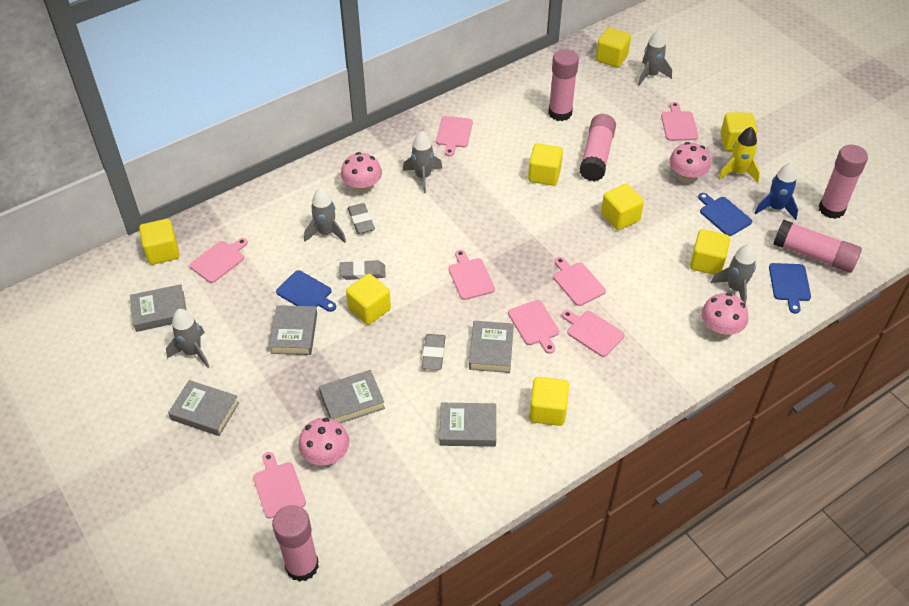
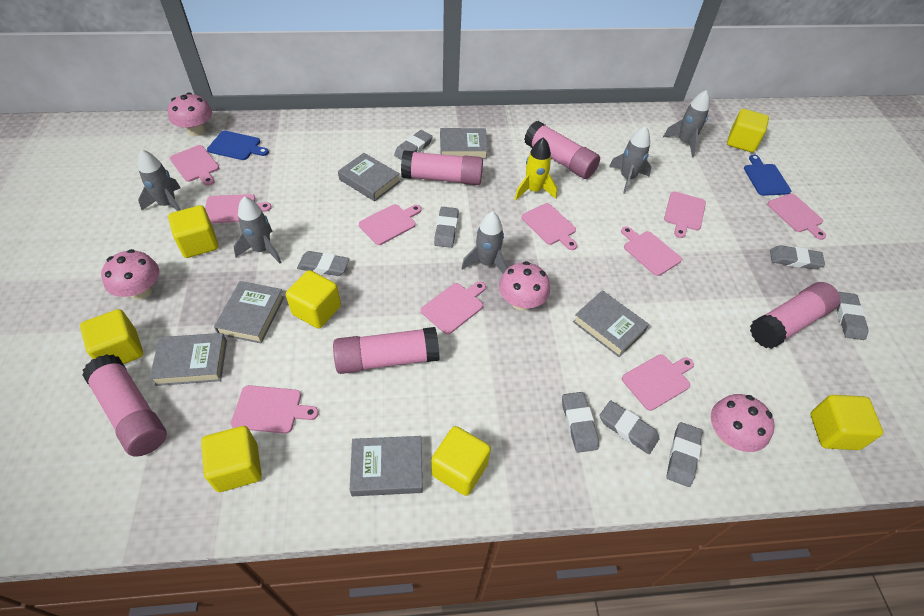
blue cutting board: [276,270,336,312] [698,193,752,236] [769,263,811,314] = 3 -> [207,131,269,160] [744,154,791,196] = 2
blue rocket: [755,163,798,220] = 1 -> none = 0
grey eraser: [339,260,386,280] [348,203,375,234] [422,334,446,370] = 3 -> [297,251,350,276] [394,130,433,160] [434,207,459,248] [562,392,599,453] [600,400,660,454] [666,422,702,487] [770,245,825,269] [837,292,869,340] = 8
pink cutting board: [190,238,248,283] [253,452,306,519] [436,116,473,156] [448,250,495,300] [508,300,559,354] [553,257,606,306] [562,310,625,357] [661,102,698,141] = 8 -> [170,145,219,186] [205,194,272,223] [231,385,319,434] [359,204,421,245] [421,281,486,334] [522,203,577,250] [621,226,682,276] [622,354,694,411] [664,191,706,238] [767,193,826,240] = 10
yellow cube: [139,219,180,265] [346,274,391,325] [528,143,563,186] [529,377,569,426] [596,27,631,68] [601,184,644,230] [690,229,730,275] [720,113,757,151] = 8 -> [80,309,143,364] [168,205,218,258] [201,426,262,492] [286,270,341,329] [431,426,491,496] [727,109,769,152] [811,395,883,450] = 7

